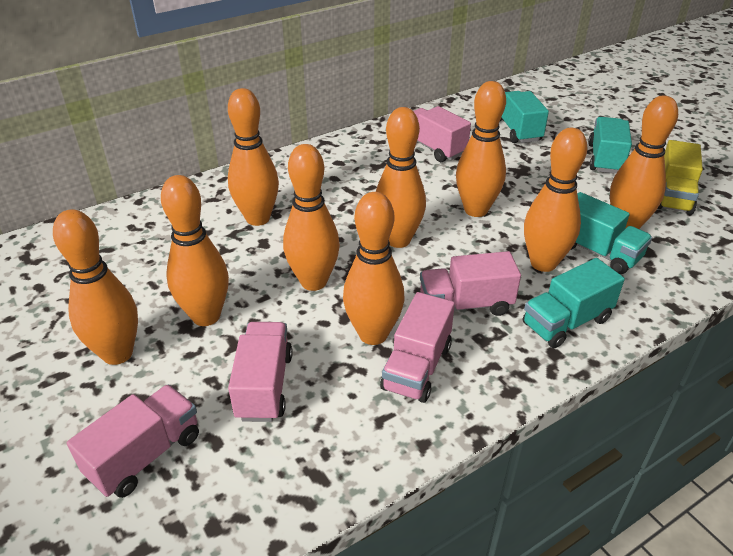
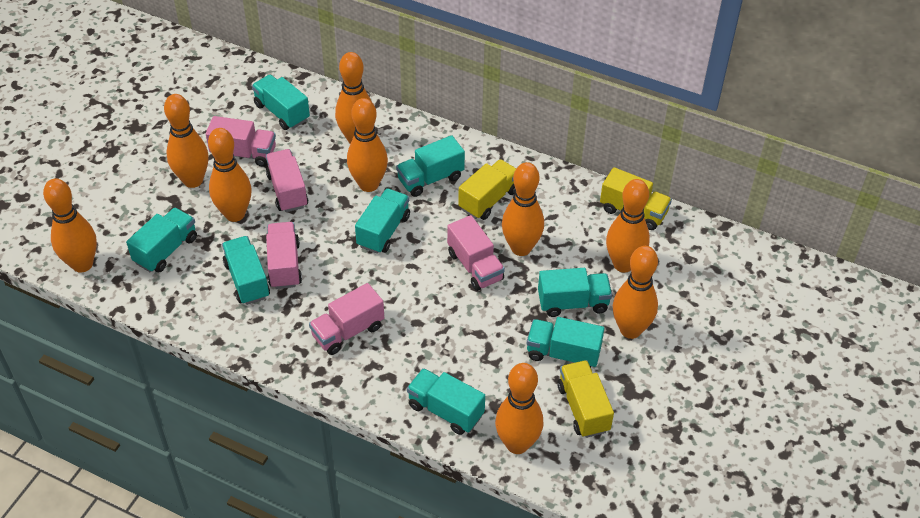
turquoise truck: [500,91,549,143] [523,258,625,348] [571,192,652,274] [588,117,632,174] = 4 -> [126,208,197,272] [222,236,270,305] [252,75,310,130] [355,188,410,254] [396,135,465,197] [407,368,485,435] [527,317,604,368] [538,268,612,317] = 8
yellow truck: [658,140,703,215] = 1 -> [458,159,516,220] [557,360,614,438] [600,167,672,230] = 3

